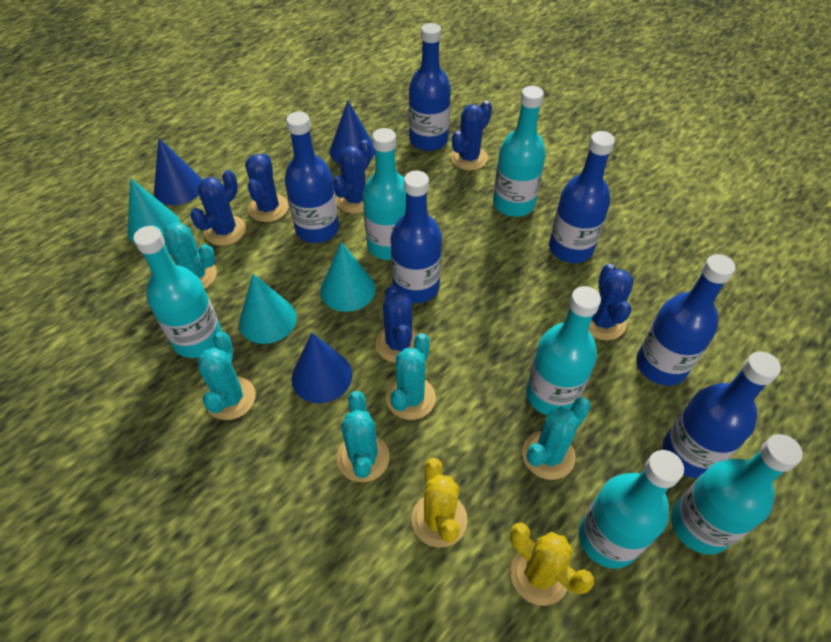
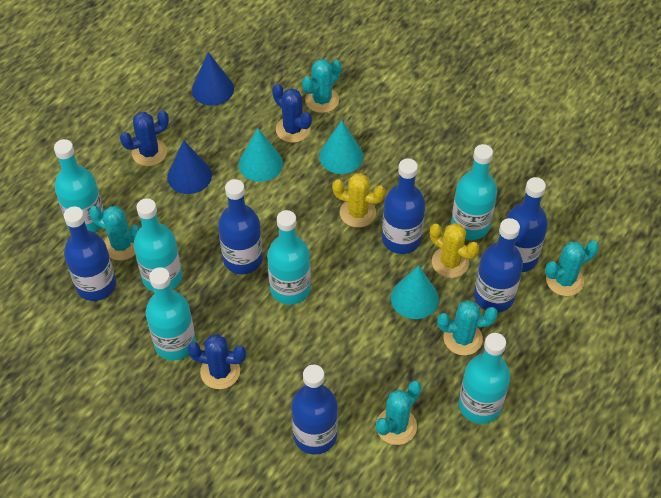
blue cactus: [190,170,246,246] [245,153,288,222] [333,140,372,214] [376,285,419,363] [451,101,492,170] [588,264,633,340] = 6 -> [120,110,169,166] [187,334,246,389] [272,84,312,143] = 3
blue cone: [154,138,202,205] [291,333,352,403] [330,100,375,164] = 3 -> [167,140,212,194] [192,52,234,106] = 2

